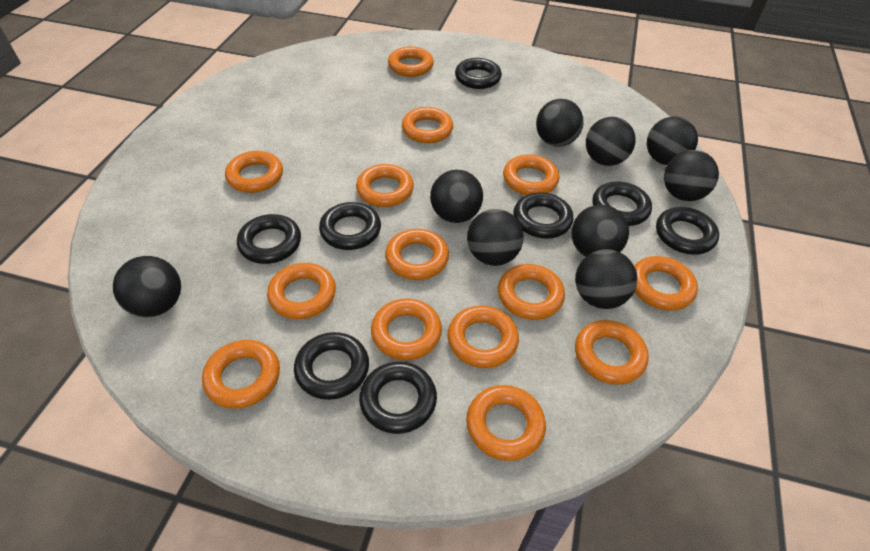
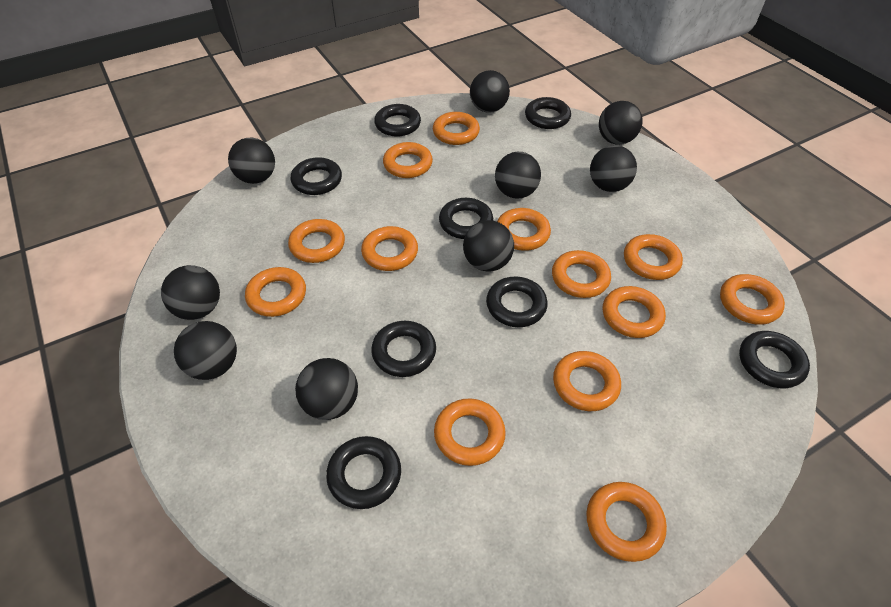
orange ring: [202,340,280,409] [225,151,283,193] [267,263,336,319] [356,164,414,207] [371,298,442,360] [385,229,449,280] [388,46,434,77] [402,107,453,143] [447,305,519,368] [466,385,546,461] [498,264,565,320] [503,154,559,195] [575,320,649,384] [634,256,698,310] = 14 -> [245,267,306,317] [288,219,345,263] [361,226,418,271] [383,142,433,178] [433,112,480,145] [434,398,506,466] [497,208,551,251] [552,250,611,298] [553,351,621,411] [586,482,667,562] [603,286,666,338] [624,234,683,280] [720,274,785,325] = 13

